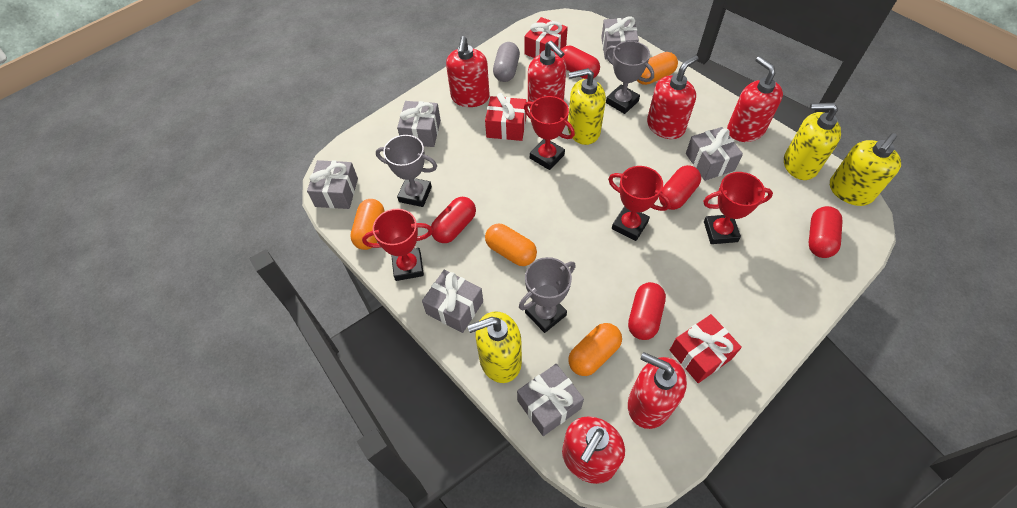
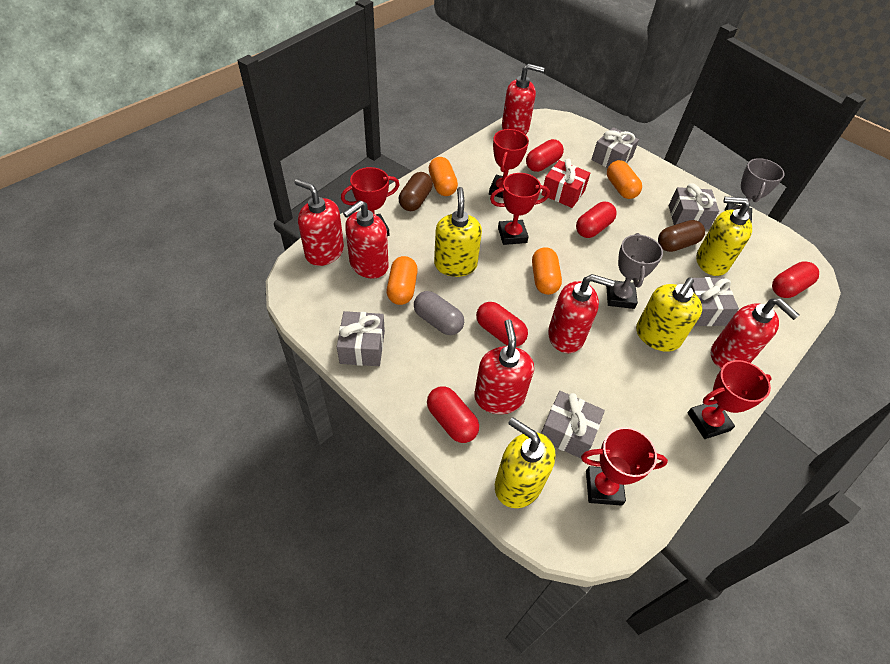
brown capsule: none = 0 -> [399,172,433,211] [658,220,705,252] = 2
grey gift: [307,160,358,209] [397,101,441,147] [422,270,483,333] [517,364,584,436] [601,17,639,60] [686,127,743,181] = 6 -> [337,311,385,366] [541,391,605,458] [591,127,639,168] [669,183,719,229] [691,277,739,326] = 5
grey trophy: [376,135,437,207] [519,257,576,333] [606,41,654,114] = 3 -> [606,233,663,309] [725,158,785,223] = 2
red gift: [485,93,527,141] [525,17,568,58] [670,314,742,383] = 3 -> [541,159,590,208] = 1
red trophy: [362,209,433,281] [524,96,575,170] [608,166,671,241] [703,172,773,244] = 4 -> [341,167,399,236] [489,129,529,198] [490,173,550,245] [581,427,668,506] [688,360,772,439] = 5

